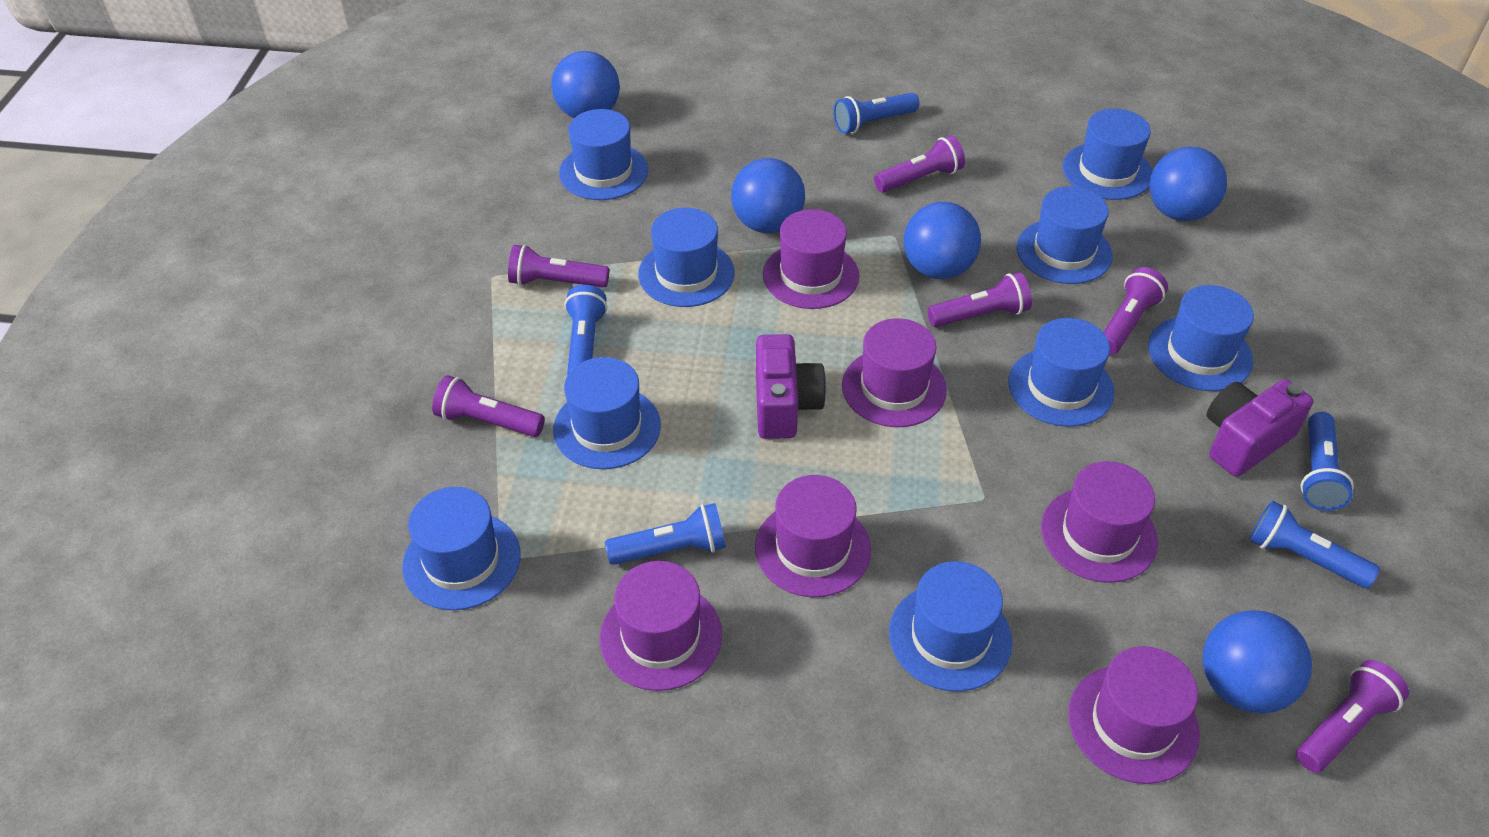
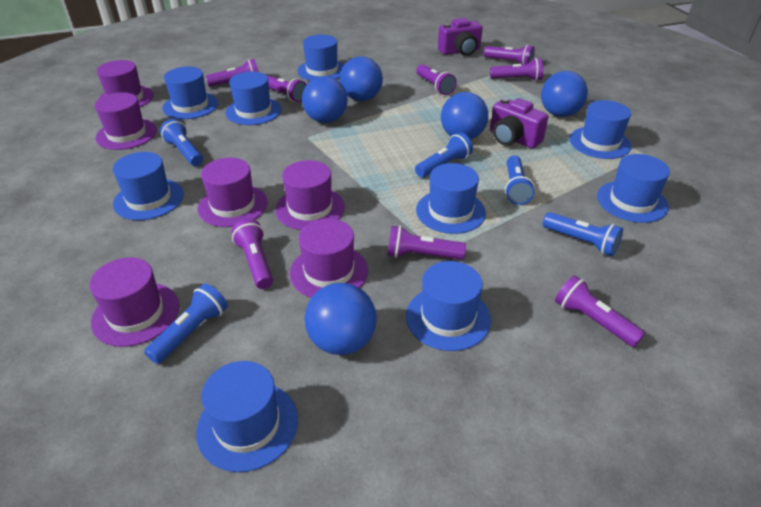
purple flashlight: [432,375,545,437] [508,244,609,288] [874,135,965,193] [927,272,1032,327] [1103,267,1168,355] [1296,660,1409,773] = 6 -> [205,59,259,87] [231,219,273,289] [266,75,307,102] [387,226,466,259] [416,64,457,95] [484,45,535,65] [490,58,544,81] [555,275,645,347] = 8

